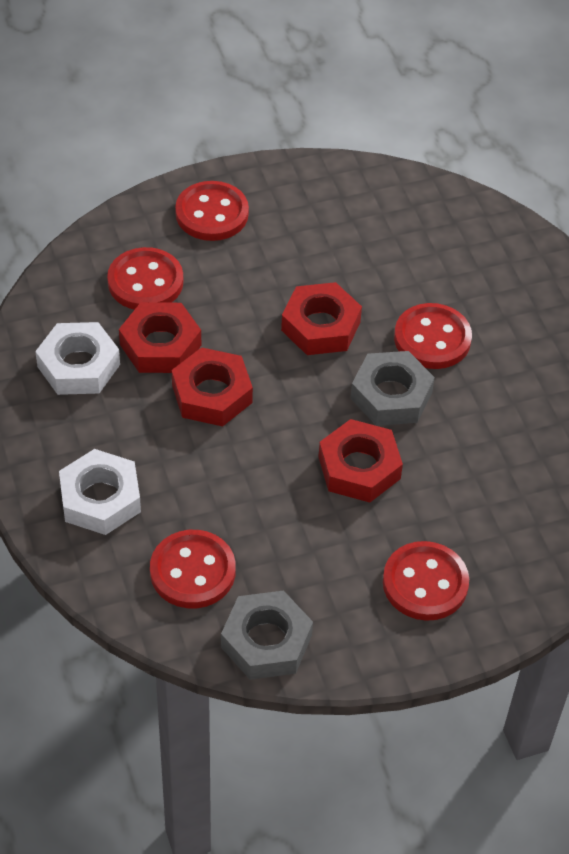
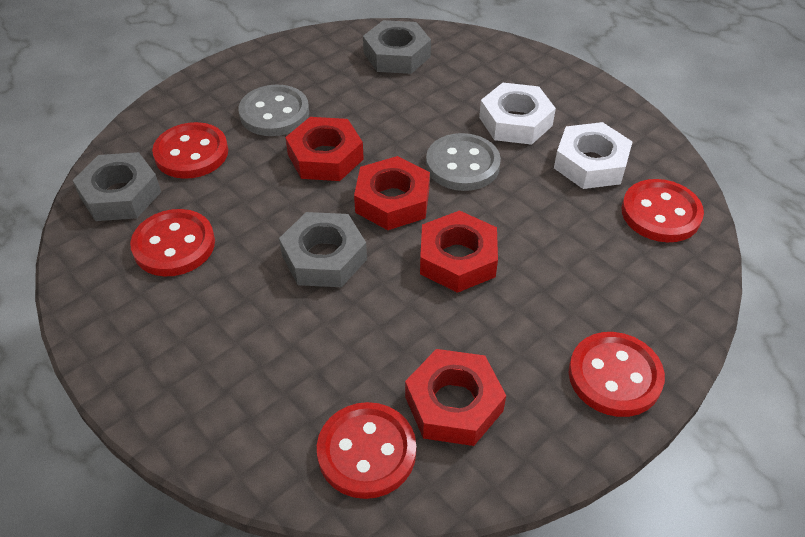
grey button: none = 0 -> [238,85,309,136] [426,133,501,191] = 2
grey nut: [221,590,313,680] [350,351,435,426] = 2 -> [73,152,161,221] [279,212,367,287] [363,20,431,74] = 3

